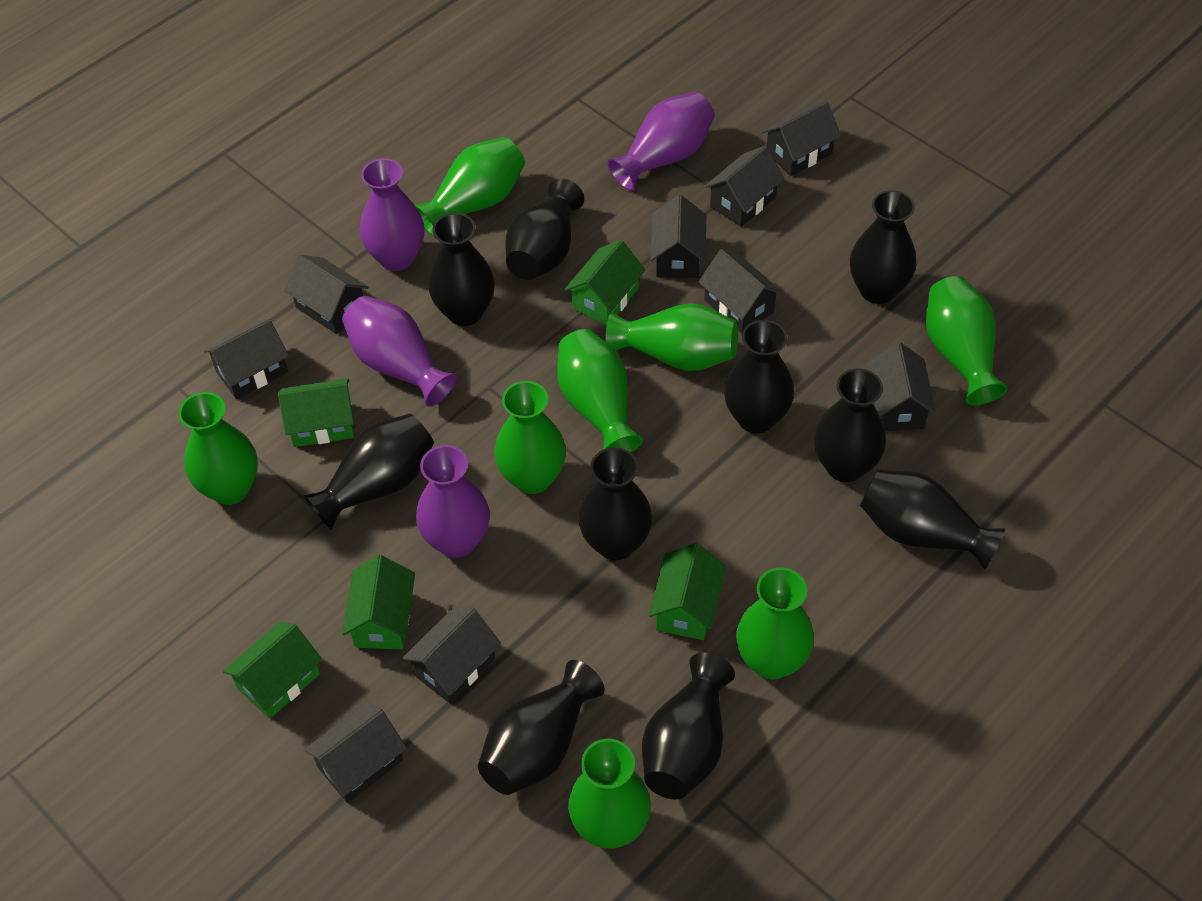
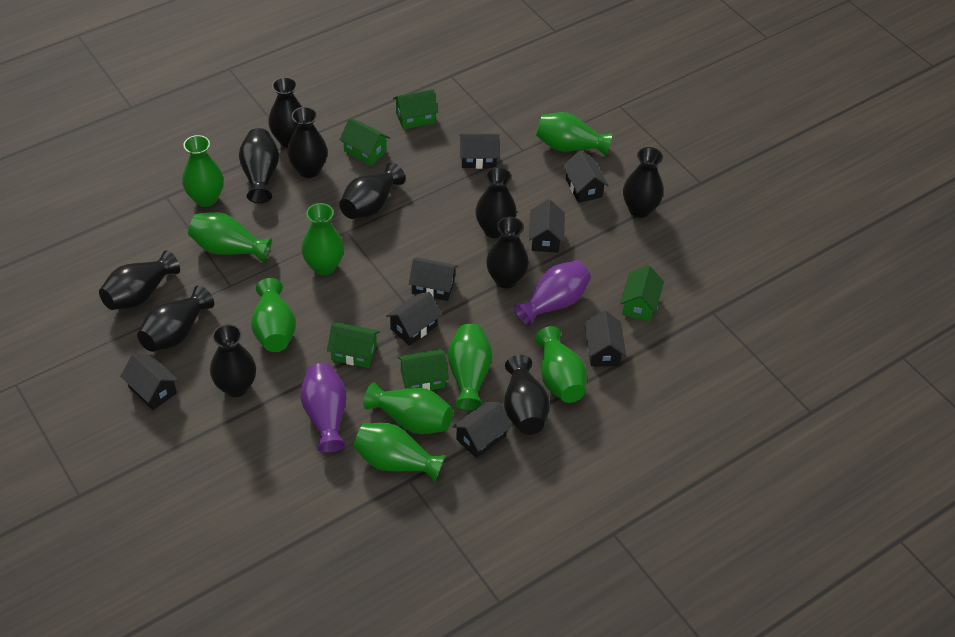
black house: [203,319,289,399] [284,255,369,334] [304,703,407,803] [403,607,501,704] [650,195,706,278] [699,249,783,333] [705,146,785,227] [762,101,841,176] [866,342,936,431] = 9 -> [120,353,179,410] [386,292,442,346] [409,258,458,301] [452,402,512,458] [460,133,500,169] [529,199,565,253] [563,150,609,203] [584,310,626,367] = 8
black vase: [303,414,434,530] [428,213,495,326] [478,660,605,795] [505,178,584,280] [578,447,652,560] [642,653,735,800] [724,320,794,433] [814,368,886,482] [850,190,916,304] [860,470,1005,569] = 10 -> [99,250,180,310] [137,286,214,352] [210,324,256,397] [239,128,279,203] [268,77,302,148] [287,107,328,178] [339,163,405,219] [475,167,517,238] [486,217,529,288] [504,355,550,435] [623,147,663,218] = 11
green vase: [179,392,258,505] [415,137,525,237] [494,381,566,494] [557,329,643,452] [568,739,651,849] [606,303,738,371] [736,568,814,680] [926,276,1008,405] = 8 -> [182,135,224,207] [188,212,272,263] [251,278,296,352] [301,203,344,275] [353,423,446,482] [364,382,453,434] [448,324,492,411] [535,326,587,403] [536,112,612,156] = 9
purple vase: [342,296,457,407] [360,158,425,271] [416,445,490,558] [607,92,715,190] = 4 -> [301,363,346,453] [514,260,591,327] = 2

